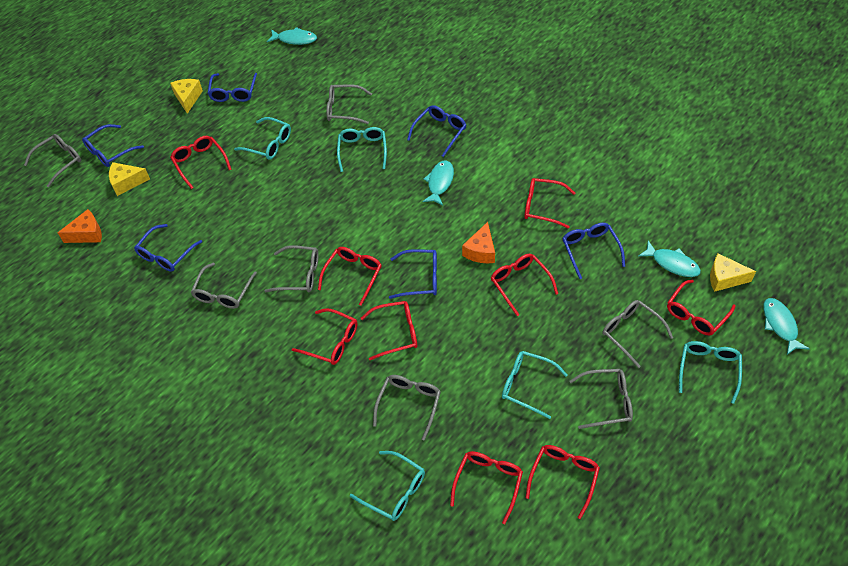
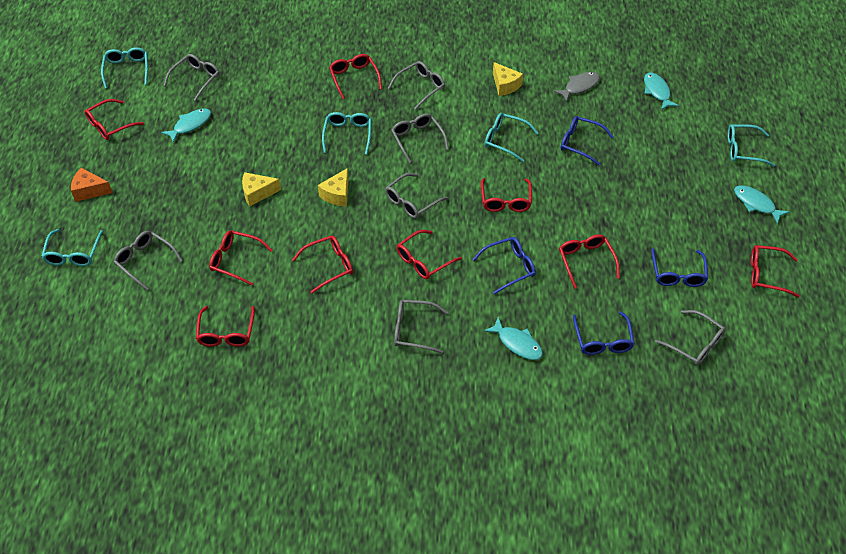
blue glasses: [82,124,144,167] [134,224,202,272] [207,73,257,102] [389,249,437,299] [407,105,466,157] [562,223,625,279] = 6 -> [472,237,536,294] [561,116,614,166] [573,312,635,355] [651,248,708,287] = 4
grey fish: none = 0 -> [553,72,600,102] = 1
orange cheese: [58,209,102,243] [462,222,495,263] = 2 -> [71,168,112,202] = 1

